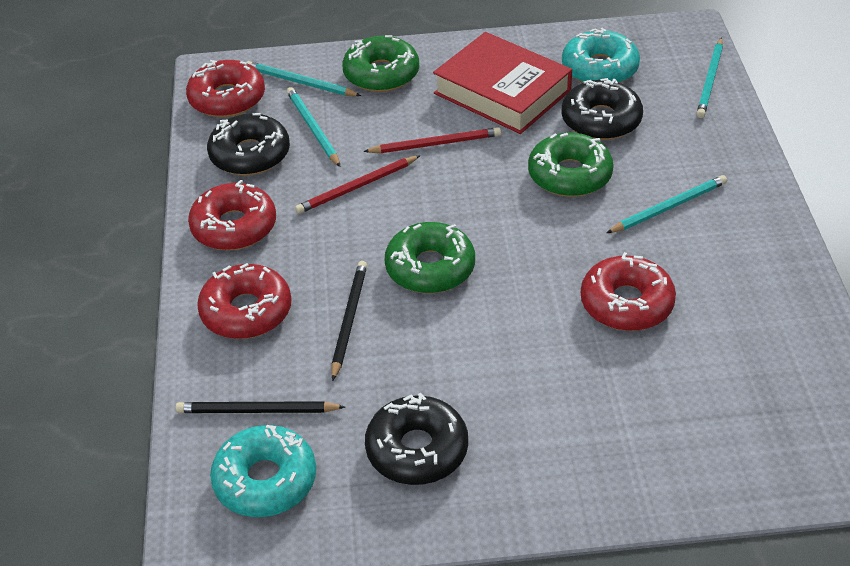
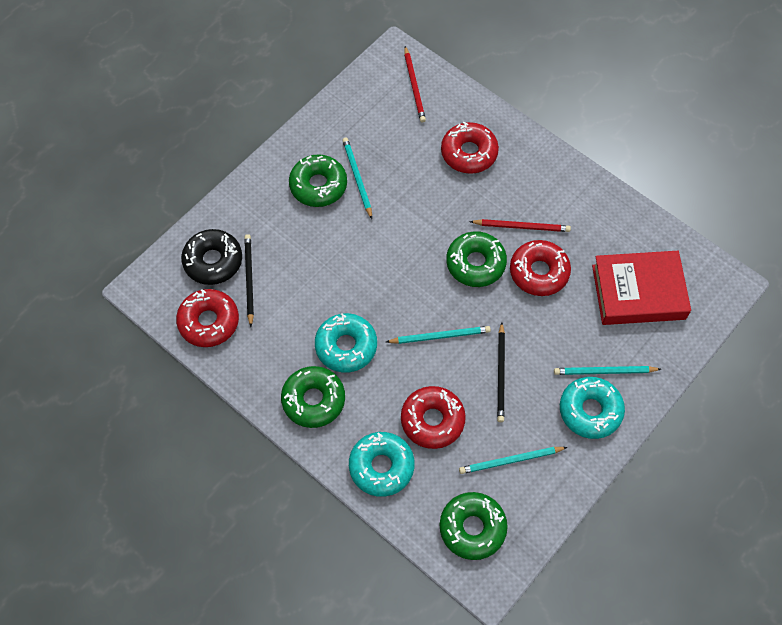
black donut: [207,113,290,175] [365,393,468,485] [561,78,643,140] = 3 -> [181,229,242,285] = 1
green donut: [342,35,419,92] [385,222,475,293] [528,133,614,197] = 3 -> [281,366,345,428] [289,154,347,207] [440,492,508,560] [446,231,507,287] = 4
turquoise donut: [210,425,316,517] [562,28,640,83] = 2 -> [315,313,377,373] [349,432,415,497] [560,377,625,439] = 3

